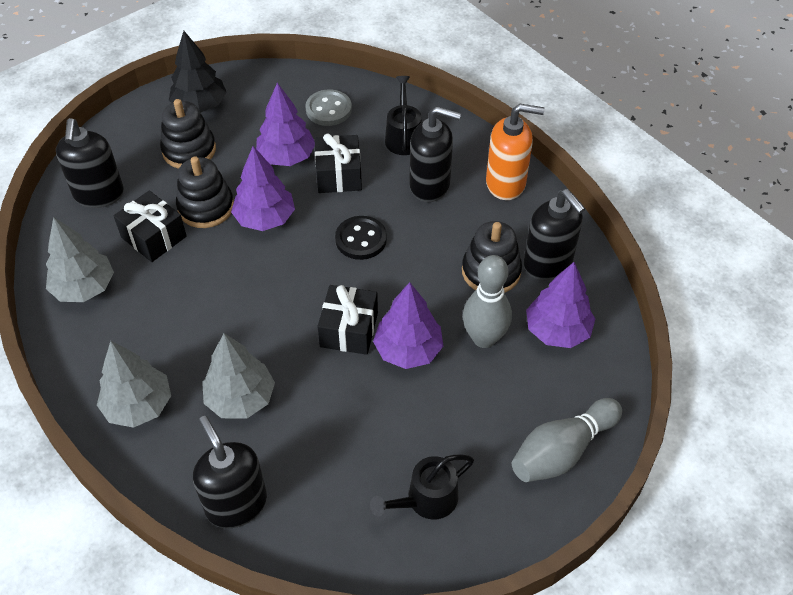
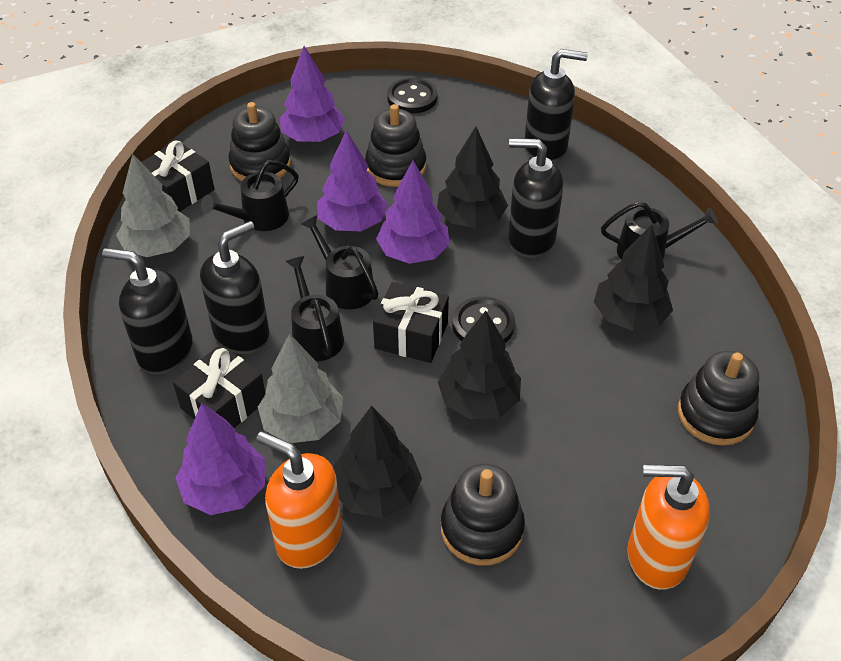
black button: [335,216,387,260] = 1 -> [387,78,437,114] [452,296,515,343] = 2
black stacking toy: [160,99,216,169] [176,156,234,228] [462,221,522,293] = 3 -> [229,102,291,181] [365,104,426,187] [441,464,525,565] [678,351,759,446] = 4
black tree: [169,31,227,113] = 1 -> [334,406,422,518] [437,127,508,228] [438,311,521,419] [594,224,673,331] = 4
black watering can: [370,454,474,519] [385,76,422,155] = 2 -> [201,160,299,231] [285,256,344,361] [301,215,378,310] [601,201,718,260] = 4
grey bowling pin: [463,255,512,348] [512,398,622,482] = 2 -> none = 0
grey button: [305,89,352,126] = 1 -> none = 0
grey tree: [46,217,114,302] [97,341,171,428] [202,333,275,419] = 3 -> [116,154,190,257] [258,333,343,443] = 2
orange soap dispenser: [486,104,545,200] = 1 -> [256,431,342,569] [628,465,710,590] = 2

